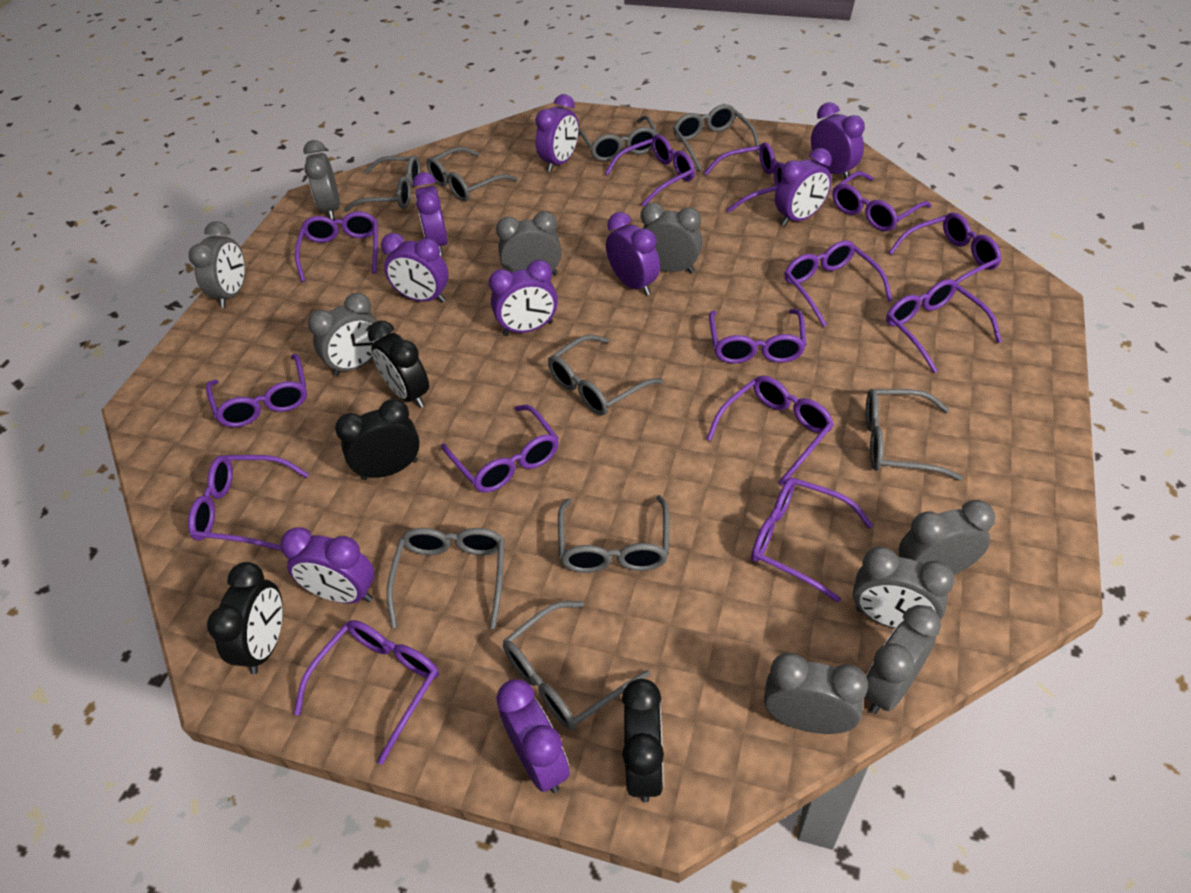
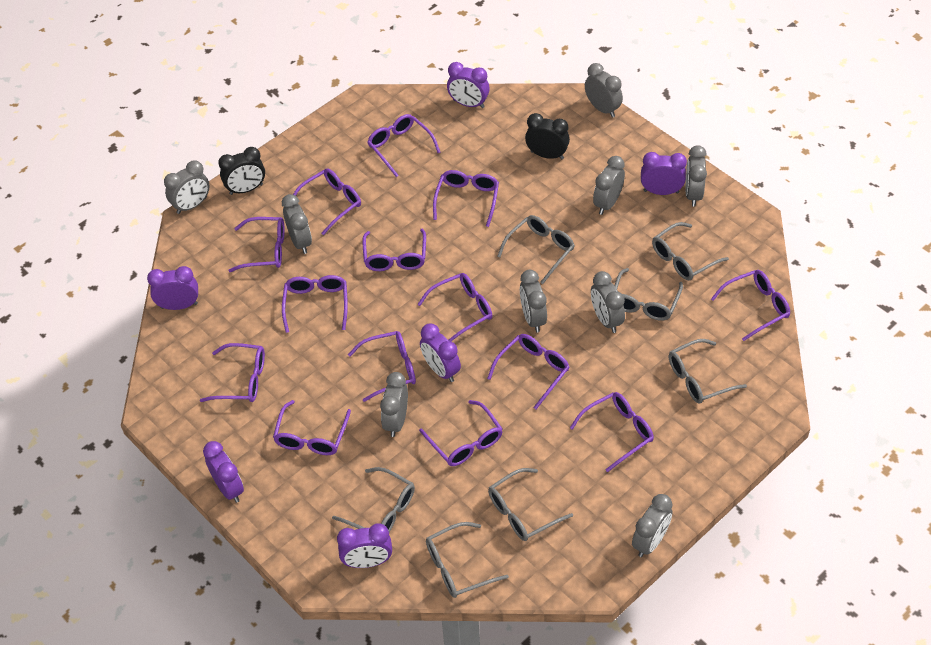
black clock: [207,562,283,674] [335,399,420,480] [368,320,429,408] [622,679,664,802] = 4 -> [218,147,265,195] [525,113,570,159] = 2
grey glasses: [344,155,421,212] [387,528,505,629] [427,147,517,202] [503,601,650,730] [548,335,663,415] [558,495,669,573] [579,115,658,161] [673,104,759,171] [866,389,963,481] = 9 -> [332,467,415,532] [426,522,509,598] [488,468,573,541] [497,215,575,284] [614,268,683,321] [652,222,729,280] [669,339,747,404] = 7
purple clock: [280,527,374,604] [381,233,449,303] [413,172,448,255] [489,260,558,335] [496,679,570,793] [535,94,579,172] [606,212,660,296] [775,148,832,226] [811,102,865,179] = 9 -> [147,266,198,310] [203,441,244,503] [337,523,392,568] [420,324,461,382] [447,62,490,108] [641,152,687,195] = 6

